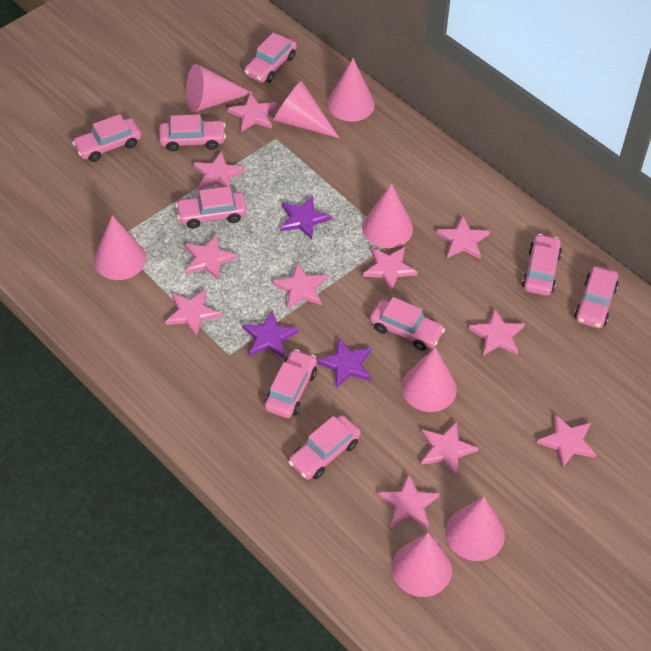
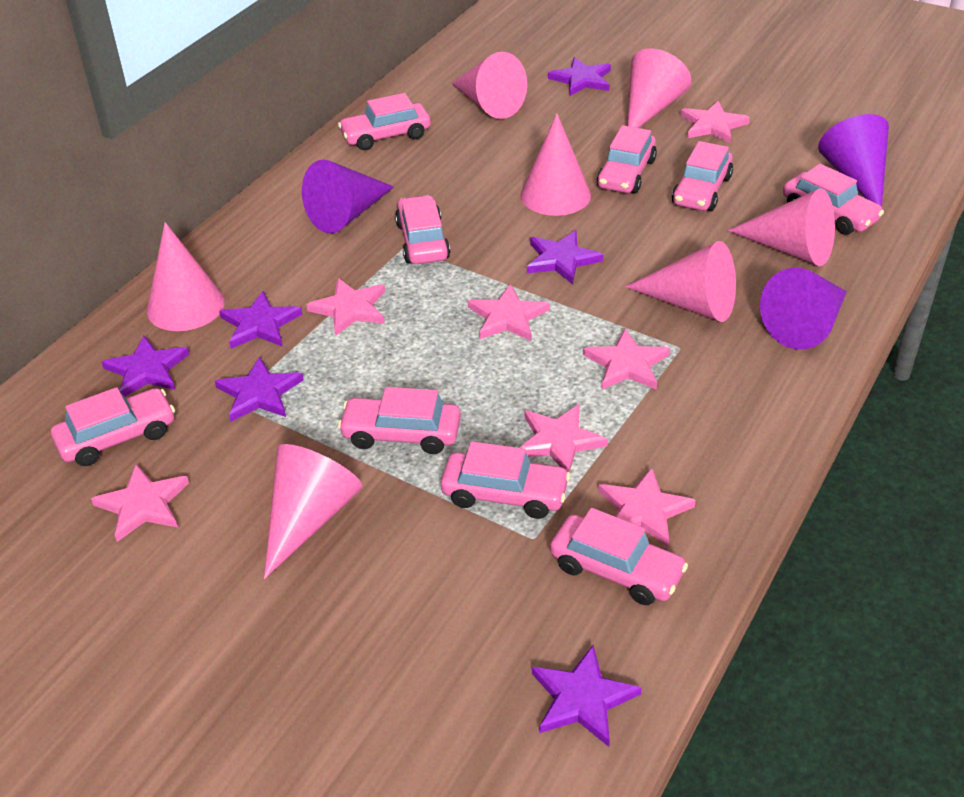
pink cone: [94,215,146,280] [186,64,252,113] [274,81,339,138] [327,58,375,122] [362,184,413,248] [392,533,452,597] [401,347,457,412] [445,497,505,561] = 8 -> [147,222,225,331] [264,444,363,579] [451,52,527,119] [520,113,591,216] [625,241,736,322] [627,48,692,128] [727,189,835,266] = 7
pink star: [165,289,221,337] [185,235,238,281] [193,151,245,190] [228,93,277,132] [273,263,327,309] [363,247,418,292] [378,474,440,529] [421,421,479,476] [436,216,490,259] [468,308,525,356] [537,414,597,468] = 11 -> [91,464,189,542] [306,278,385,336] [468,284,550,341] [519,404,608,473] [583,328,670,390] [598,468,696,547] [680,101,750,143] = 7
purple cone: none = 0 -> [302,160,394,233] [760,268,847,350] [818,114,889,207] = 3
purple star: [242,310,298,359] [281,196,332,240] [317,337,372,388] = 3 -> [102,336,190,397] [215,356,303,422] [219,291,302,349] [527,230,603,285] [532,645,642,747] [548,57,611,96] = 6

